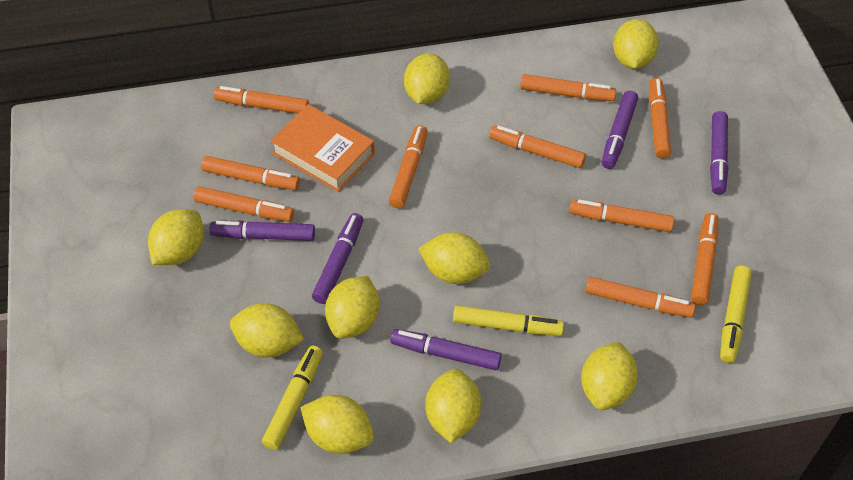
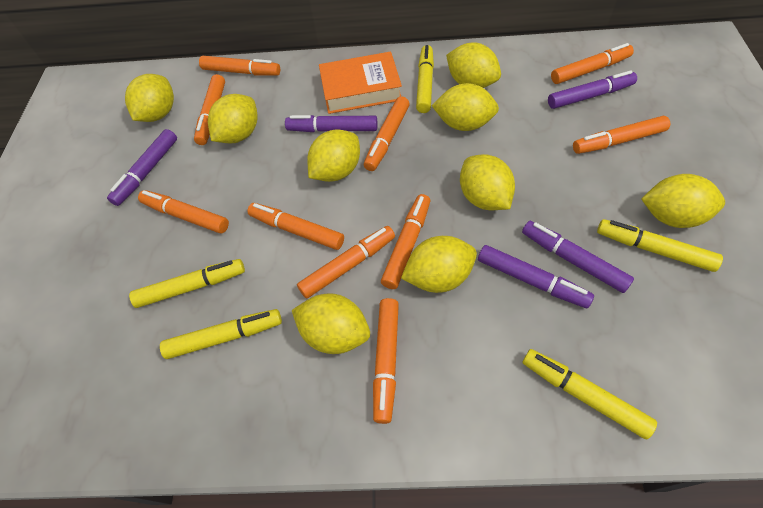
yellow marker: [262,346,323,450] [453,305,564,336] [720,266,752,363] = 3 -> [129,259,245,308] [160,309,282,359] [416,45,434,113] [522,349,657,439] [597,219,723,272] = 5

